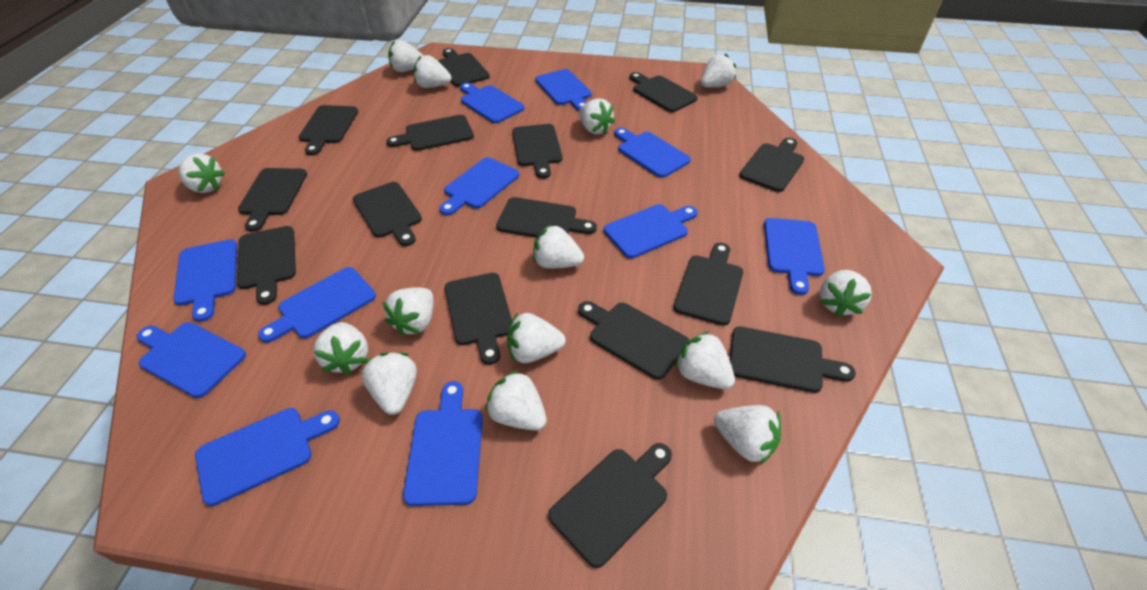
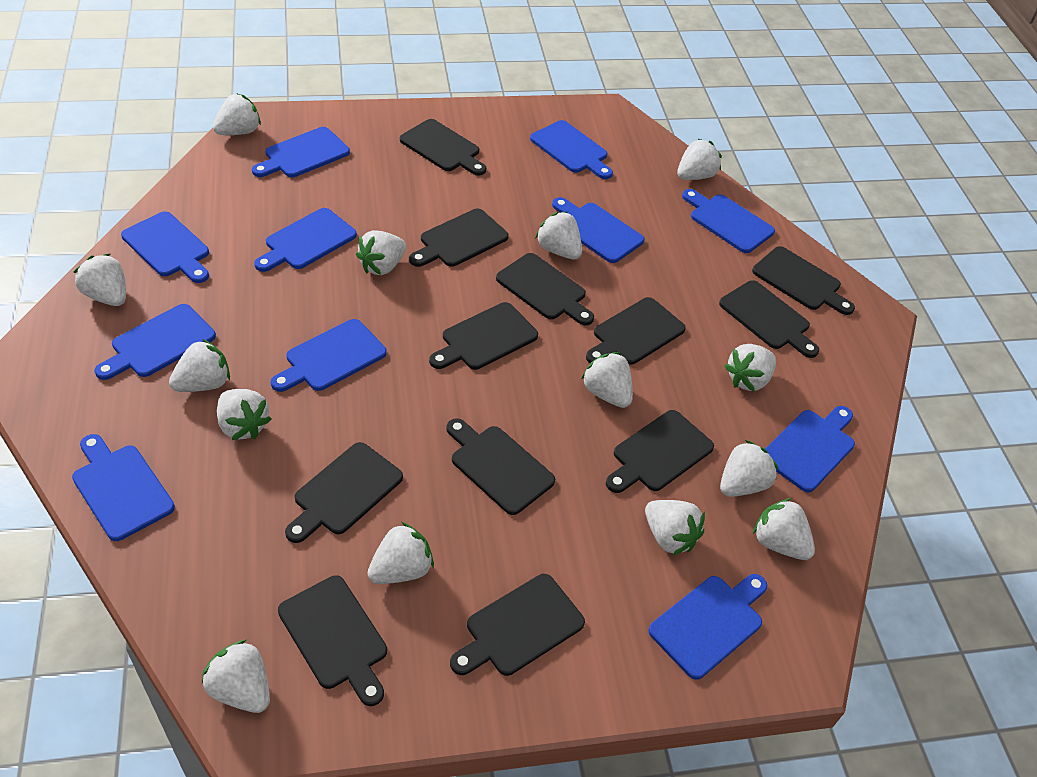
black cutting board: [237,226,296,305] [238,168,307,232] [299,105,358,156] [353,182,422,246] [386,115,474,151] [438,48,490,87] [445,273,512,365] [496,197,597,238] [512,124,562,179] [548,443,672,568] [578,301,689,380] [630,72,698,112] [674,243,743,326] [730,326,856,393] [739,138,804,192] = 15 -> [278,575,387,706] [285,442,403,543] [400,119,486,176] [409,209,509,267] [429,302,538,370] [446,418,555,515] [450,574,585,676] [496,253,594,325] [586,297,686,364] [606,410,714,493] [719,280,819,358] [752,246,855,315] = 12

